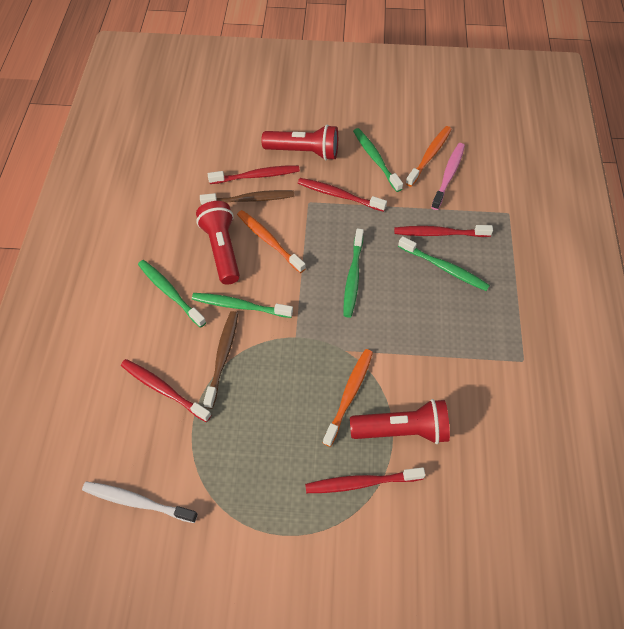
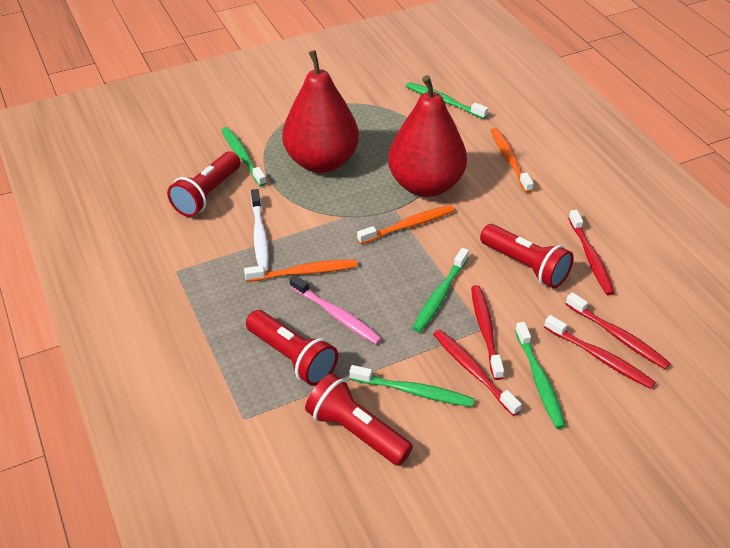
brown toothbrush: [200,190,294,205] [203,311,238,409] = 2 -> none = 0
red flashlight: [196,201,240,285] [261,125,338,160] [350,399,450,444] = 3 -> [167,151,240,217] [246,310,338,386] [305,373,413,466] [480,224,574,288] = 4
red pear: none = 0 -> [282,50,359,173] [388,75,467,197] = 2

